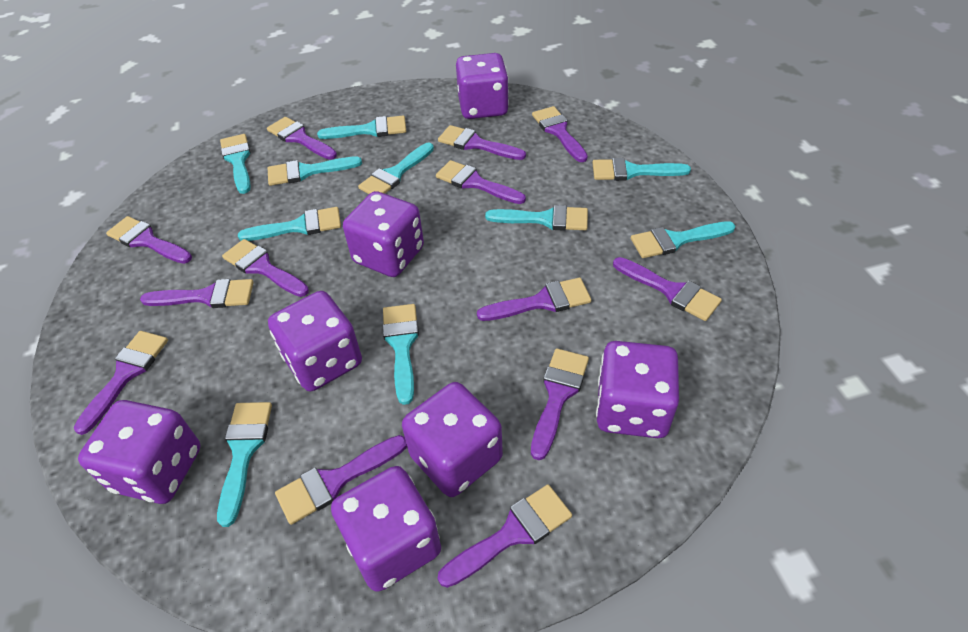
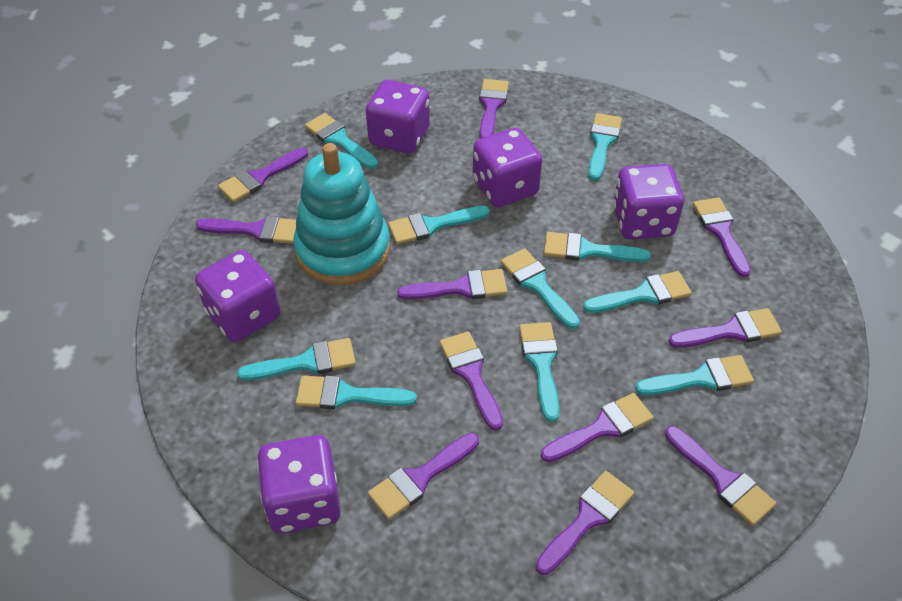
purple brush: [74,331,168,435] [106,216,192,264] [140,279,254,308] [222,239,309,297] [267,117,337,160] [275,435,407,525] [436,160,526,204] [437,484,572,588] [438,125,526,160] [477,278,591,321] [531,348,589,460] [532,106,588,162] [613,257,722,321] = 13 -> [196,216,296,244] [218,148,308,202] [368,433,479,520] [397,269,508,300] [440,331,503,430] [479,79,509,139] [535,471,634,575] [541,393,654,462] [665,426,776,526] [668,308,782,348] [693,197,751,277] = 11
purple dice: [78,400,201,504] [268,291,362,391] [331,466,441,592] [343,191,424,277] [402,382,503,497] [456,53,509,119] [596,341,679,438] = 7 -> [195,250,280,342] [257,435,341,534] [366,80,430,154] [473,128,542,207] [613,164,684,239] = 5
turquoise stacking toy: none = 0 -> [294,143,390,285] = 1

